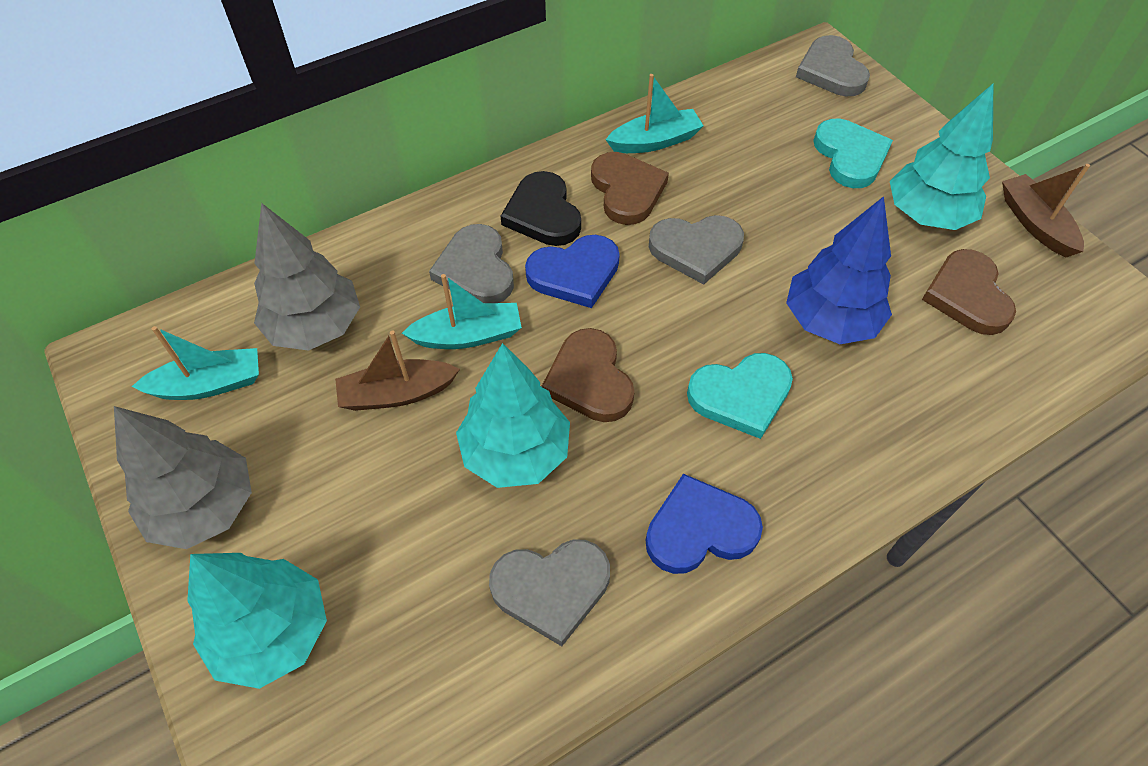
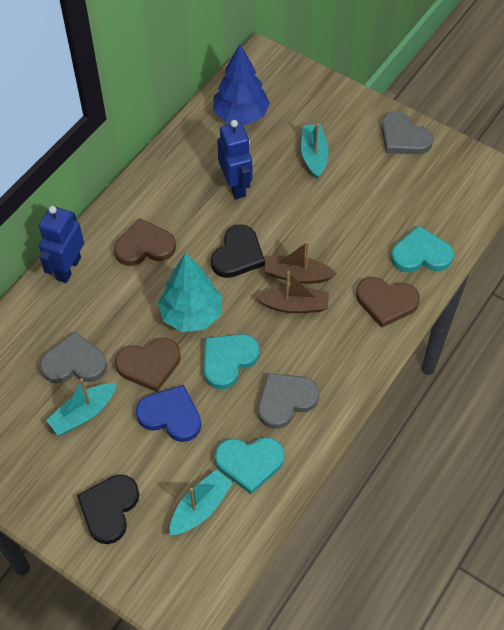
black heart: [501,171,581,246] = 1 -> [77,475,139,544] [211,224,265,278] = 2
blue heart: [525,235,620,308] [645,474,763,574] = 2 -> [136,385,201,442] = 1
blue robot: none = 0 -> [39,206,84,283] [217,120,252,199] = 2
grey heart: [429,224,514,303] [489,539,610,646] [649,215,744,285] [796,35,870,96] = 4 -> [40,331,107,384] [258,373,320,429] [381,111,433,154] = 3
grey tree: [114,406,252,549] [254,203,360,351] = 2 -> none = 0
turquoise heart: [687,353,793,439] [813,119,893,188] = 2 -> [204,334,260,389] [215,437,284,494] [391,226,454,273] = 3
turquoise tree: [187,553,327,689] [456,343,570,488] [890,84,993,230] = 3 -> [158,252,222,332] = 1

